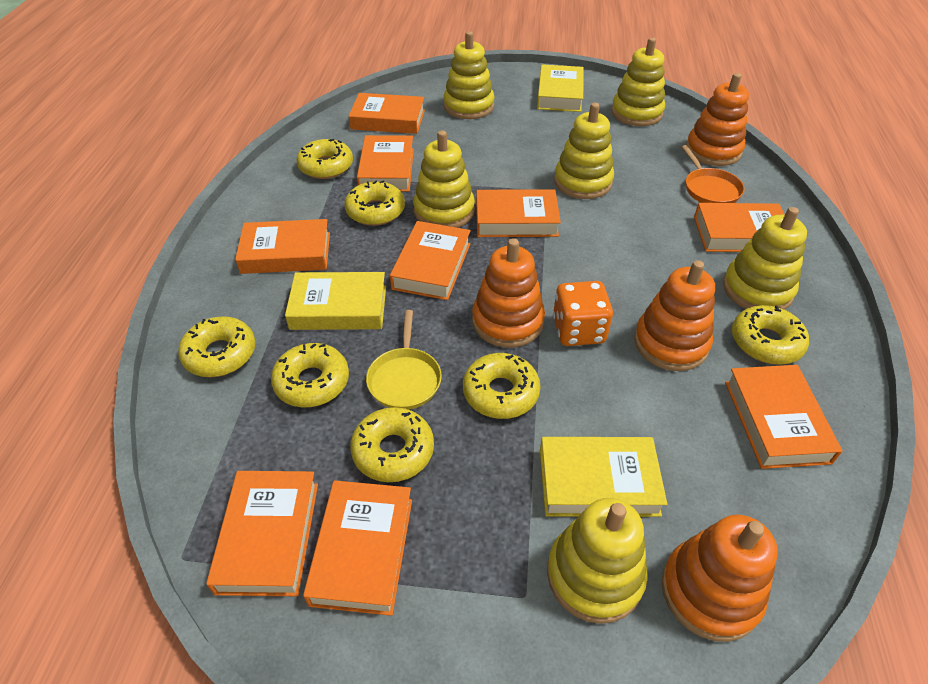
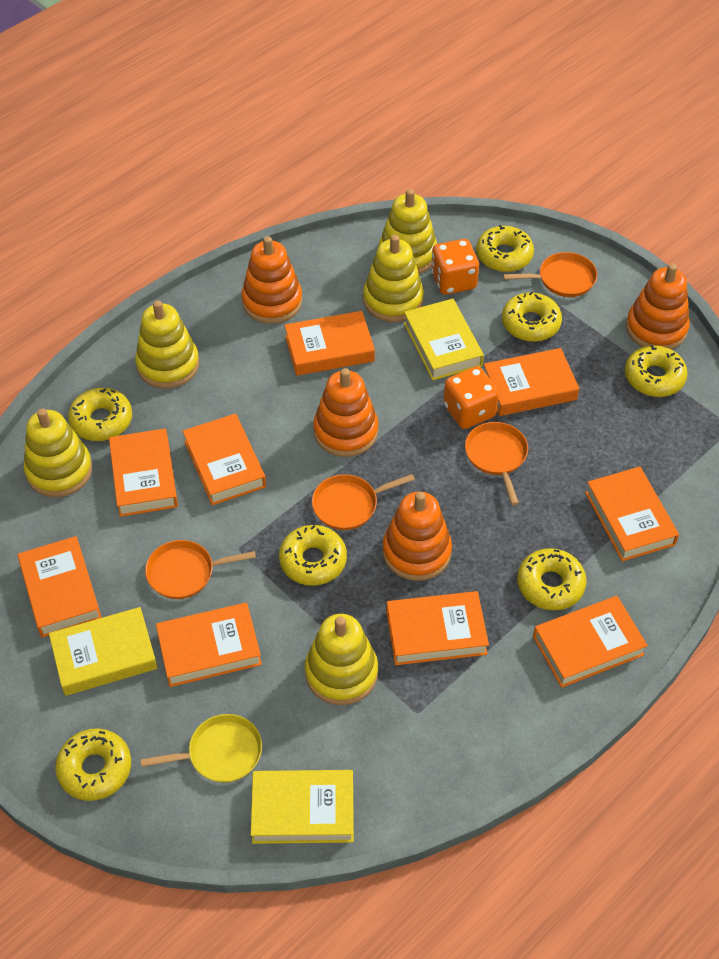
orange dice: [553,281,613,346] = 1 -> [431,239,479,295] [443,366,499,429] = 2
orange pan: [682,145,745,203] = 1 -> [145,540,256,599] [312,474,415,530] [465,422,528,505] [503,252,597,297] = 4
yellow stacking toy: [413,130,475,228] [443,31,495,119] [547,498,648,624] [554,103,614,199] [611,38,665,126] [723,207,807,310] = 6 -> [24,408,92,497] [135,300,199,389] [305,614,378,705] [363,235,424,322] [379,189,437,274] = 5

